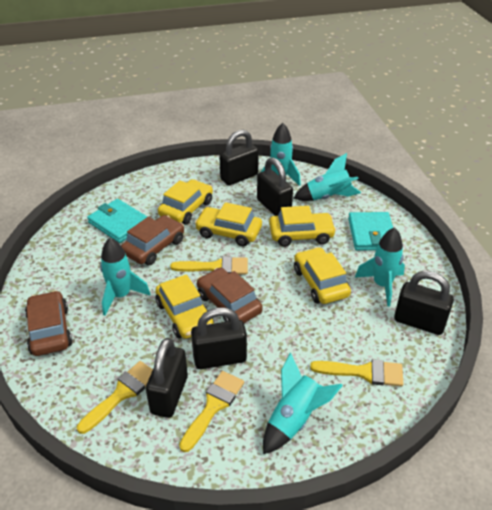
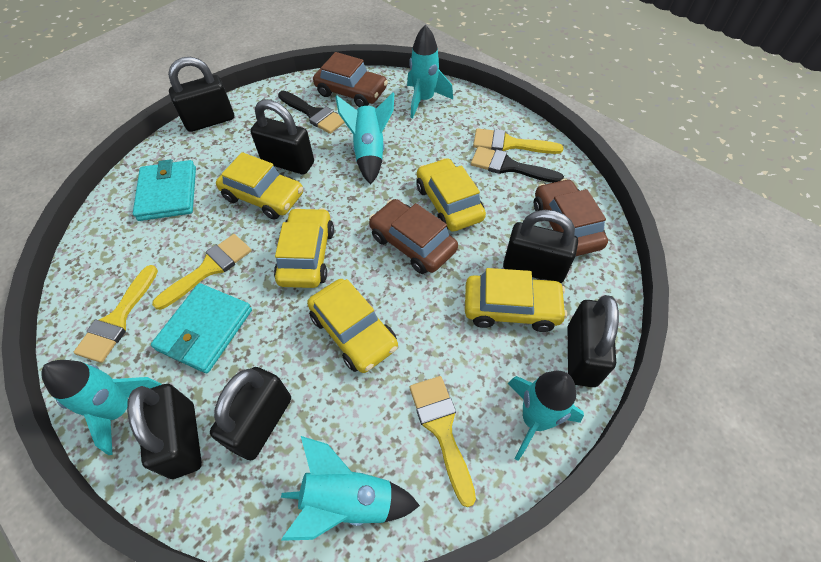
black brush: none = 0 -> [278,91,345,134] [471,146,564,183] = 2
black padlock: [146,338,188,418] [191,307,247,369] [219,130,259,185] [257,157,293,216] [394,271,454,335] = 5 -> [127,384,202,479] [168,57,234,132] [210,367,291,460] [250,100,314,174] [503,210,578,283] [568,295,619,387] = 6

